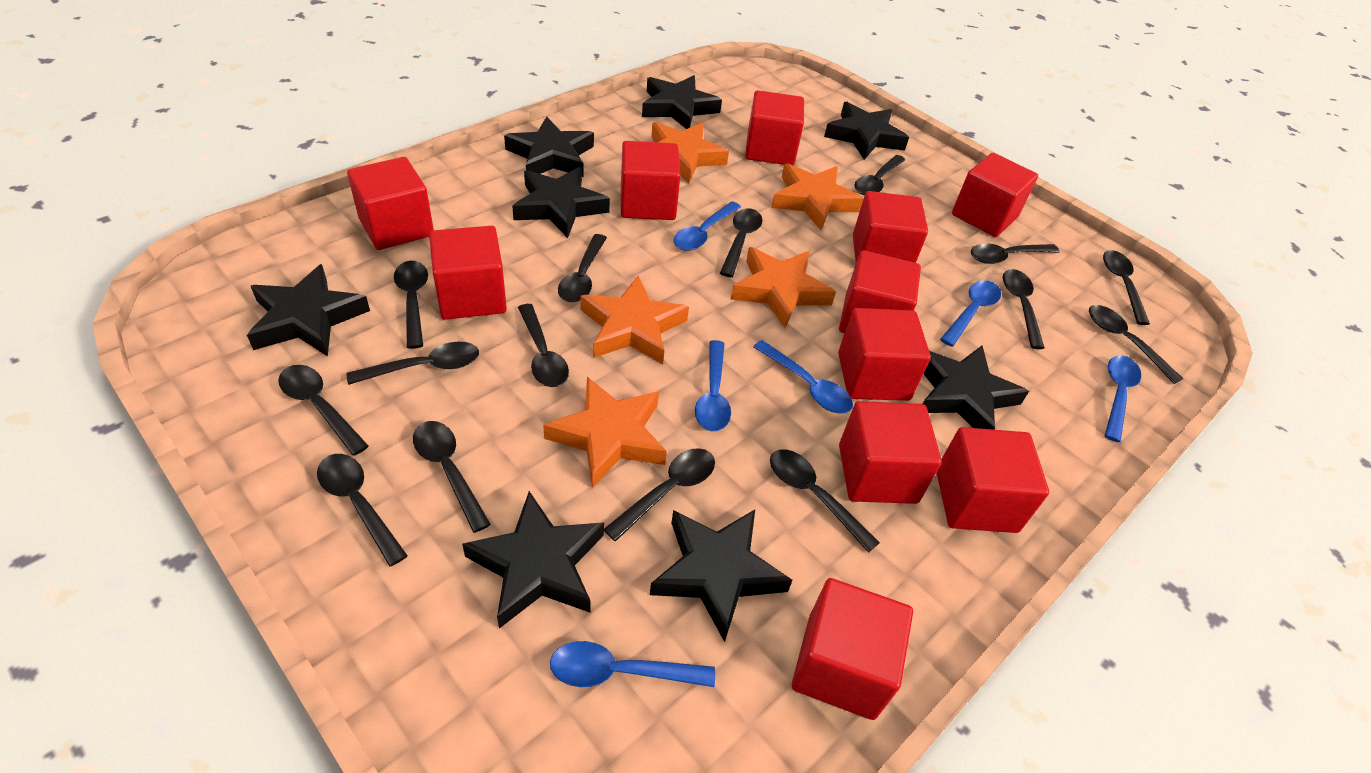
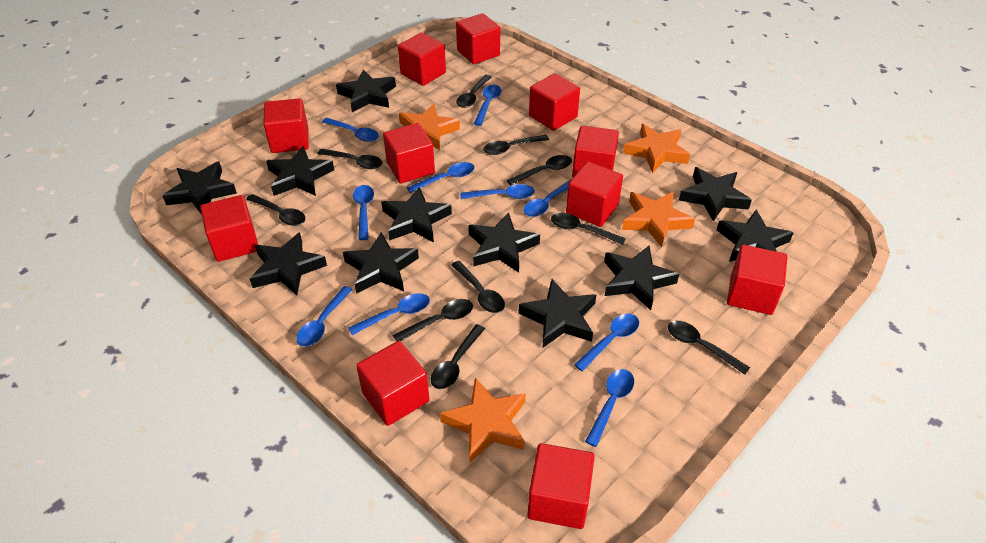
black spoon: [278,365,369,456] [317,454,408,566] [346,342,479,385] [394,261,428,349] [413,421,491,533] [518,304,569,387] [558,234,607,302] [604,448,715,541] [720,208,762,277] [770,449,880,553] [855,155,905,195] [971,244,1060,264] [1003,269,1045,349] [1089,305,1183,384] [1103,250,1150,325] = 15 -> [246,194,305,226] [318,149,382,169] [393,299,473,342] [430,324,485,389] [451,261,505,313] [456,75,492,108] [483,135,549,155] [507,155,572,185] [551,213,626,245] [668,321,750,375] = 10
black star: [247,264,370,356] [462,491,604,629] [504,117,594,177] [512,167,610,238] [642,75,722,129] [650,510,793,642] [824,102,909,160] [923,345,1029,430] = 8 -> [163,161,237,215] [250,232,327,295] [266,146,334,196] [336,69,396,112] [343,232,419,294] [381,187,452,242] [468,212,540,272] [518,279,596,348] [604,246,679,310] [679,167,752,222] [716,209,794,262] = 11
blue spoon: [550,641,715,687] [674,201,741,251] [695,340,731,431] [753,340,853,414] [940,280,1001,347] [1105,355,1141,442] = 6 -> [296,286,353,347] [322,118,379,142] [348,293,430,335] [353,185,374,240] [407,162,474,193] [460,184,535,199] [474,85,501,126] [523,179,572,217] [574,313,639,371] [585,369,634,447] = 10
orange star: [543,377,667,488] [581,276,689,364] [651,122,729,183] [731,247,836,328] [771,164,864,230] = 5 -> [399,104,460,150] [440,378,526,463] [622,191,695,247] [623,124,690,173] = 4

